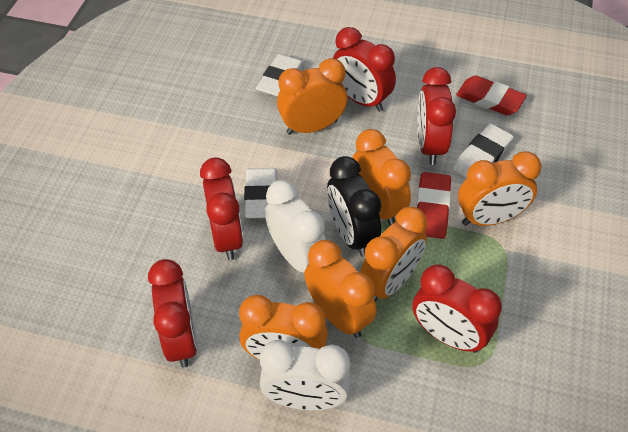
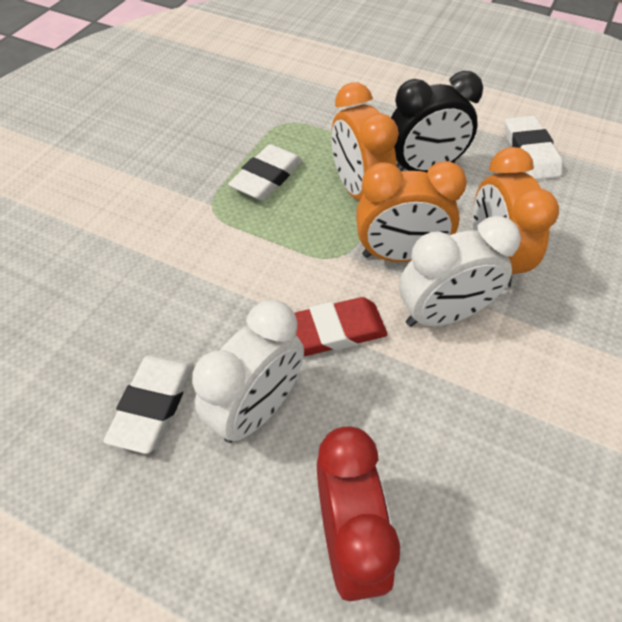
orange clock: [239,295,328,360] [277,58,347,135] [304,240,376,338] [352,129,411,225] [360,207,428,302] [458,151,541,226] = 6 -> [331,82,399,200] [356,161,467,262] [473,147,559,288] = 3
red clock: [148,259,197,368] [200,157,243,260] [333,27,396,112] [412,264,502,353] [417,67,456,165] = 5 -> [317,426,400,602] = 1
red eraser: [416,172,451,239] [456,75,527,115] = 2 -> [295,297,388,356] = 1

